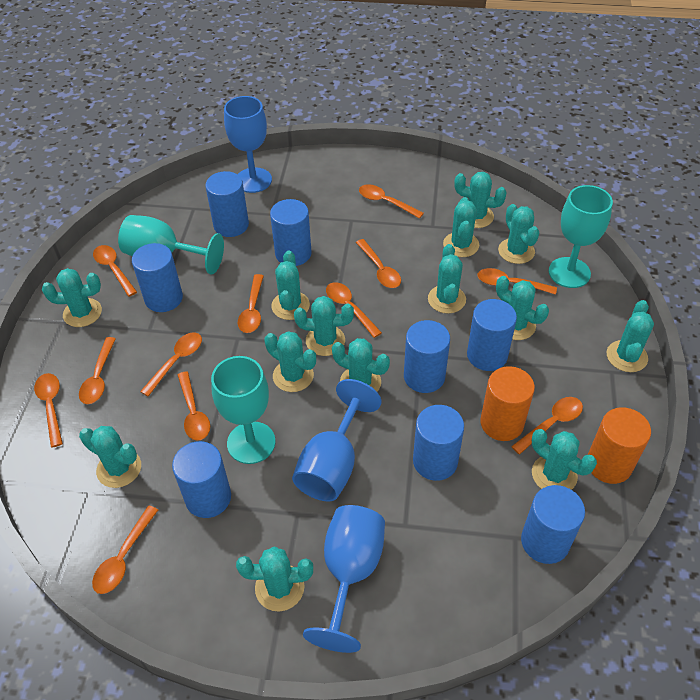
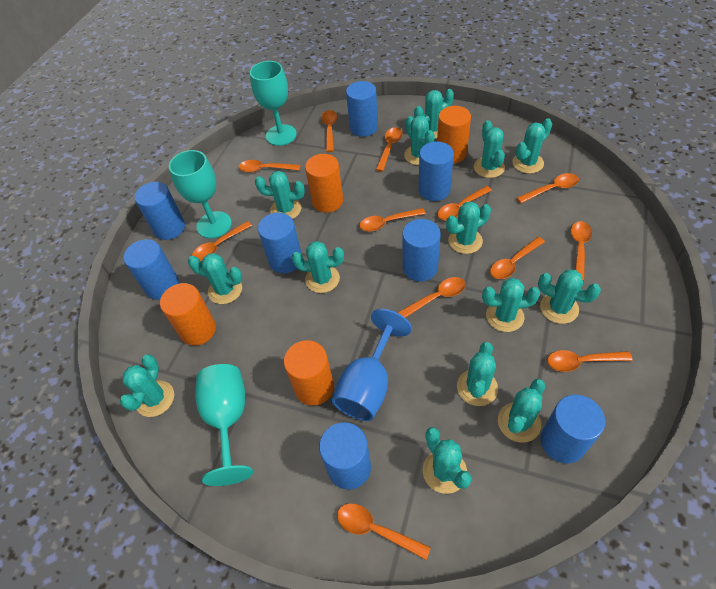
blue goblet: [224,96,272,193] [292,379,381,501] [303,505,385,653] = 3 -> [332,309,412,421] = 1
orange cylinder: [480,366,535,441] [588,407,651,484] = 2 -> [160,283,216,346] [284,340,334,406] [305,154,343,213] [437,106,471,164] = 4

